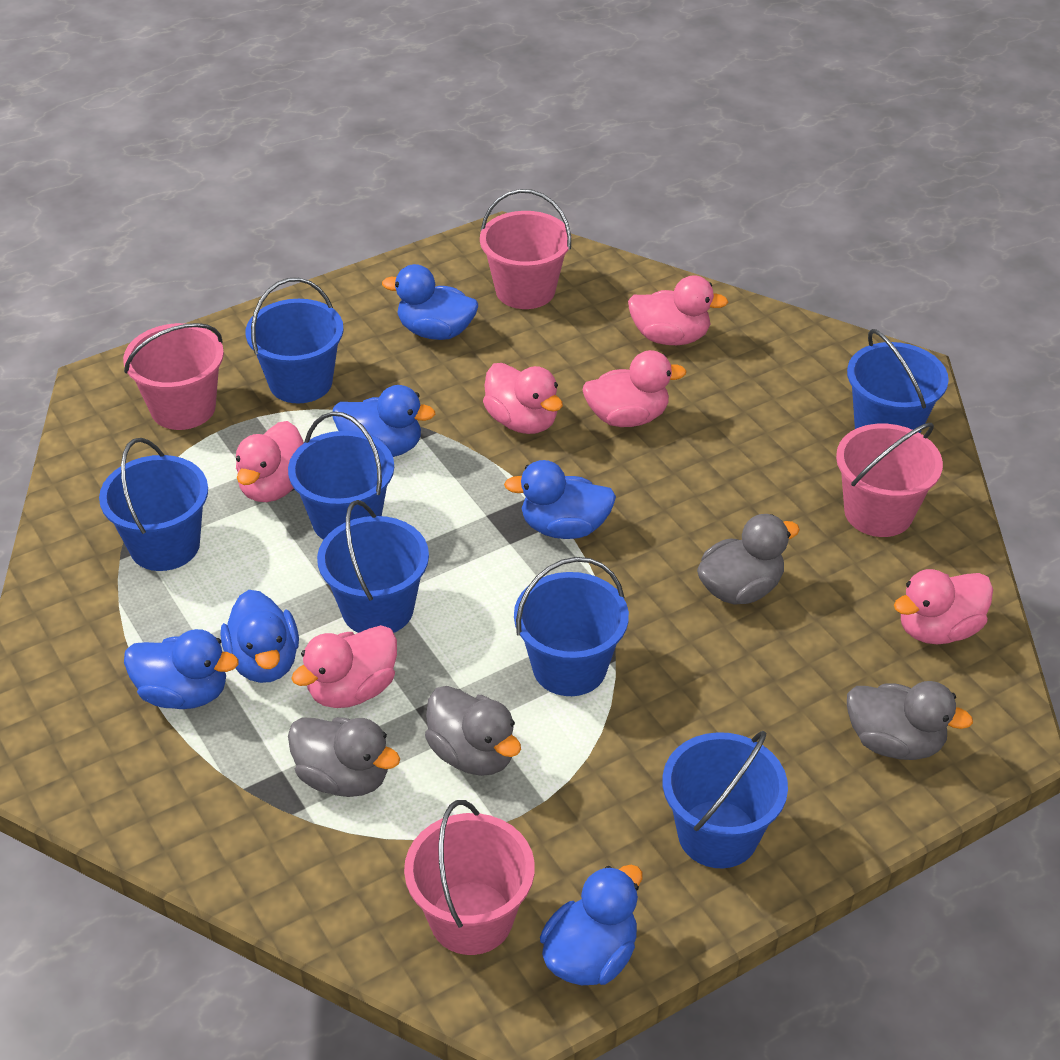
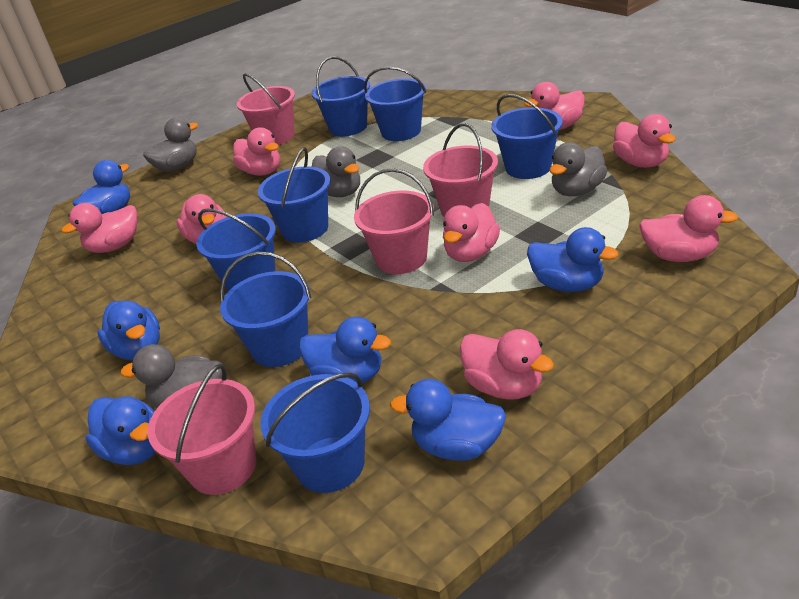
pink duck: [236,421,304,502] [291,625,397,708] [483,363,563,434] [583,350,687,427] [628,275,728,345] [894,569,993,644] = 6 -> [61,203,138,253] [176,194,226,244] [233,128,280,176] [443,203,500,262] [460,329,554,400] [525,82,585,130] [613,114,676,168] [639,195,738,262] = 8

